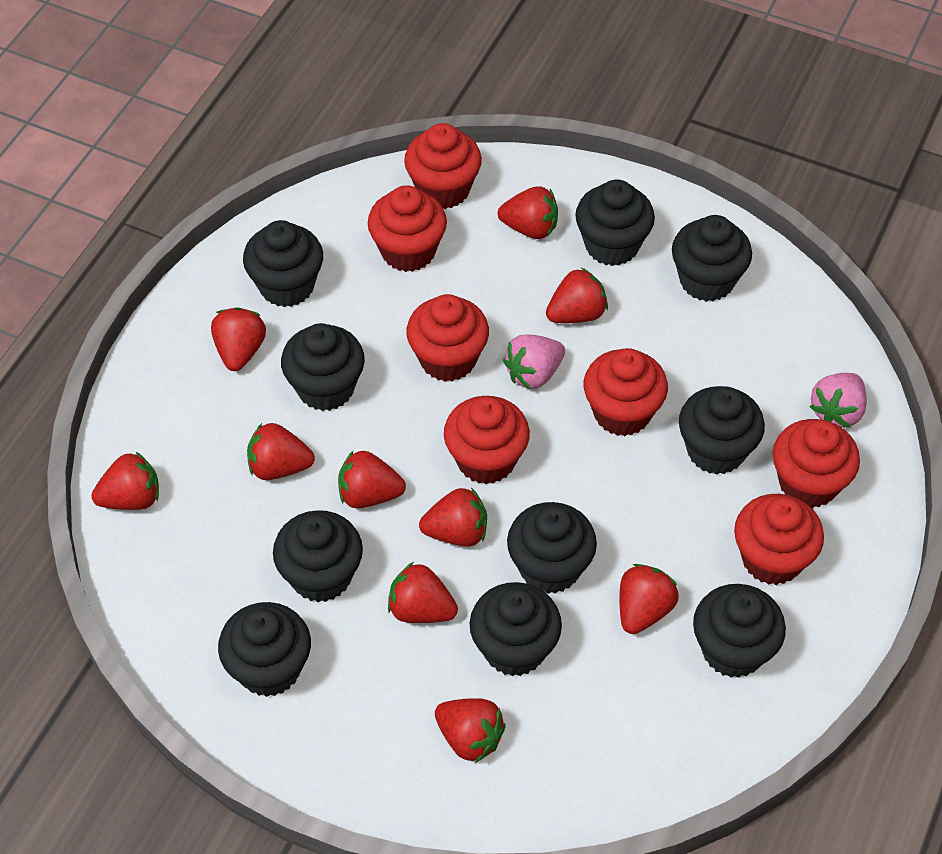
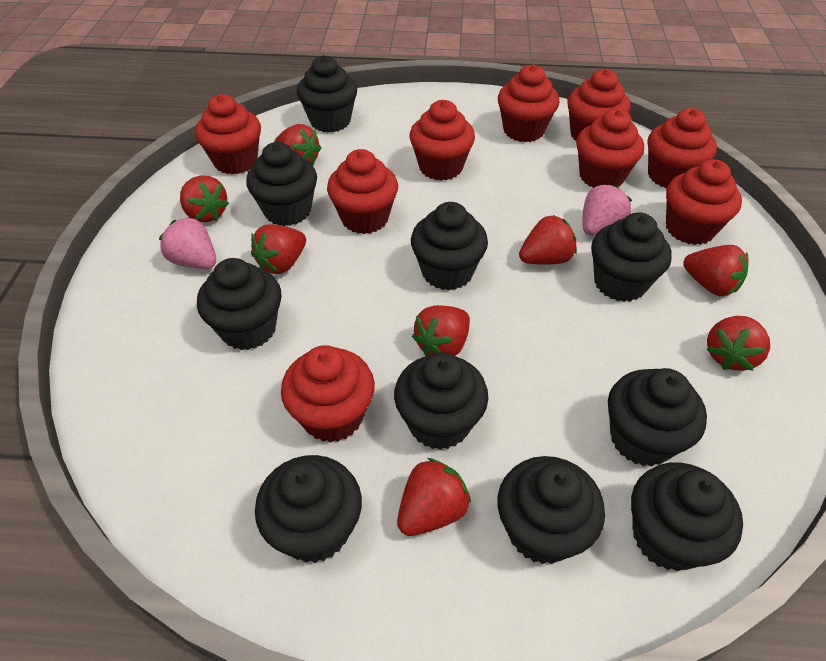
red cupcake: [368,185,447,272] [404,123,482,209] [406,294,489,382] [444,396,530,484] [584,348,668,436] [734,494,824,585] [773,419,860,508] = 7 -> [195,94,261,175] [281,345,375,443] [327,149,398,234] [409,100,475,181] [498,64,560,142] [567,69,630,141] [576,109,644,188] [648,108,717,189] [666,159,742,245] = 9
red strawberry: [92,452,159,510] [211,307,266,371] [247,423,315,480] [338,451,406,508] [388,562,458,623] [419,488,487,547] [435,698,506,763] [498,186,558,239] [546,268,608,323] [620,564,679,634] = 10 -> [180,175,229,222] [251,224,306,274] [274,124,321,165] [397,458,471,536] [412,305,470,356] [519,215,577,265] [683,245,749,296] [707,316,770,371] = 8

